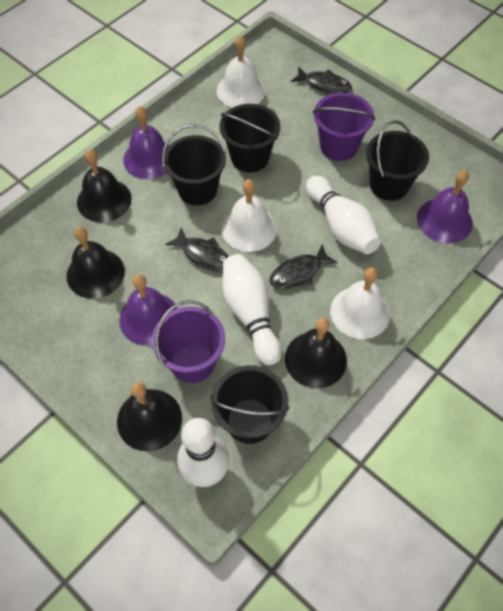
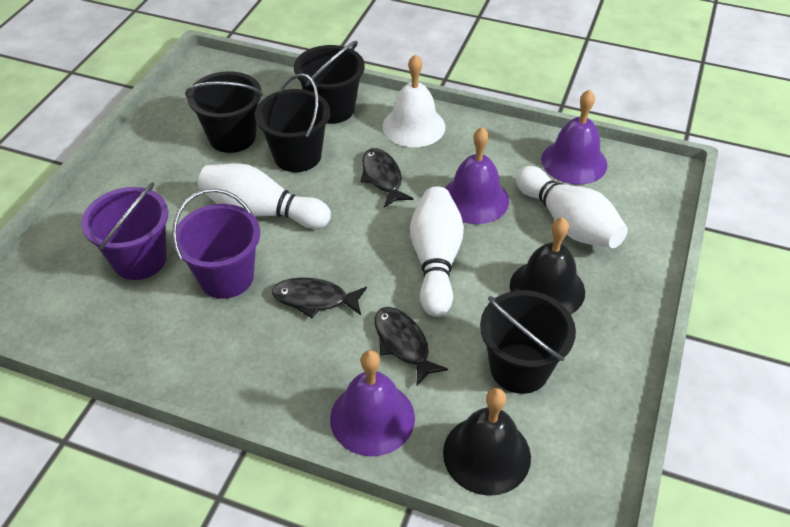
black bell: [67,226,125,299] [77,149,132,222] [117,382,182,451] [285,318,347,388] = 4 -> [443,388,531,496] [510,217,585,315] = 2
white bell: [217,35,266,108] [221,179,277,252] [330,268,390,339] = 3 -> [383,54,445,147] = 1

